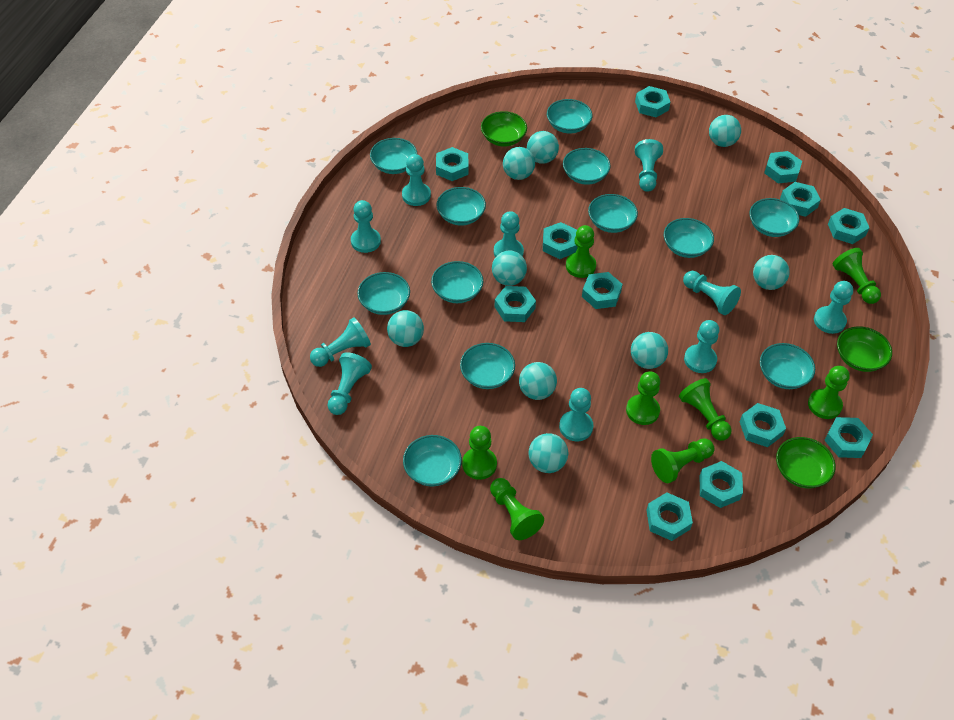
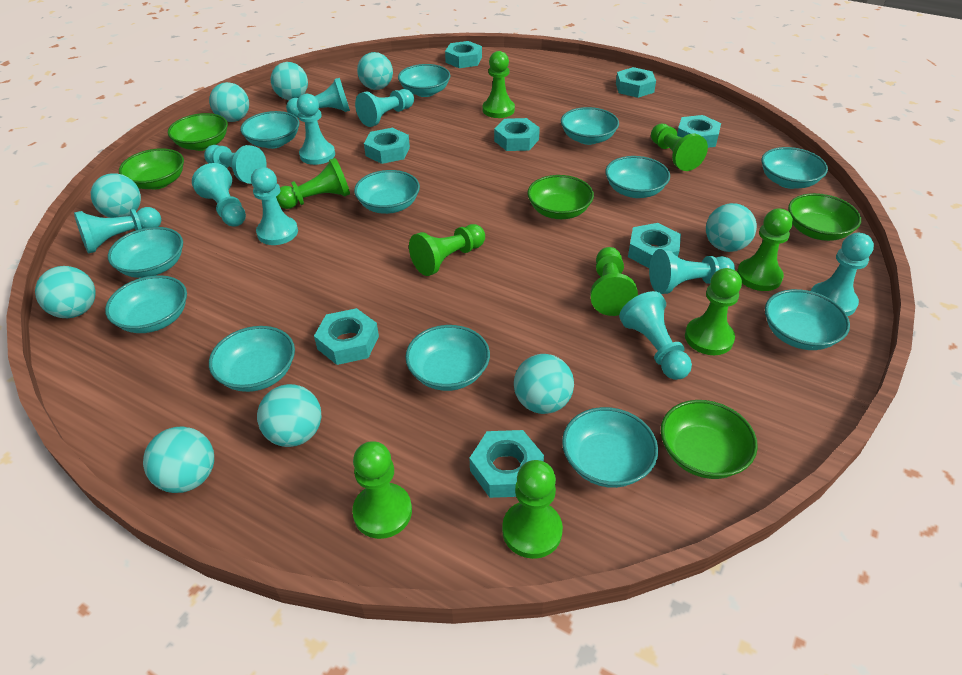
green bowl: [481,111,527,147] [776,437,835,488] [837,326,892,372] = 3 -> [119,148,184,190] [168,113,228,151] [527,175,594,219] [661,400,758,479] [788,193,861,241] = 5
green pawn: [462,426,497,480] [490,478,544,540] [566,225,596,278] [626,371,660,425] [651,438,715,483] [679,378,732,441] [808,366,850,419] [833,248,881,304] = 8 -> [276,158,350,209] [352,441,412,539] [409,224,485,276] [482,51,515,118] [502,460,563,559] [590,247,638,316] [651,124,708,171] [685,268,742,355] [737,208,793,291] = 9
turquoise nut: [436,147,468,181] [494,286,536,322] [543,222,577,259] [582,272,623,309] [635,86,670,117] [646,492,693,541] [700,461,743,508] [740,403,786,447] [764,151,802,183] [780,182,821,217] [824,417,873,458] [828,208,869,244] = 12 -> [314,308,379,365] [364,128,410,164] [445,41,482,68] [470,430,544,498] [494,118,540,151] [616,67,656,98] [628,223,681,268] [677,115,721,148] = 8

